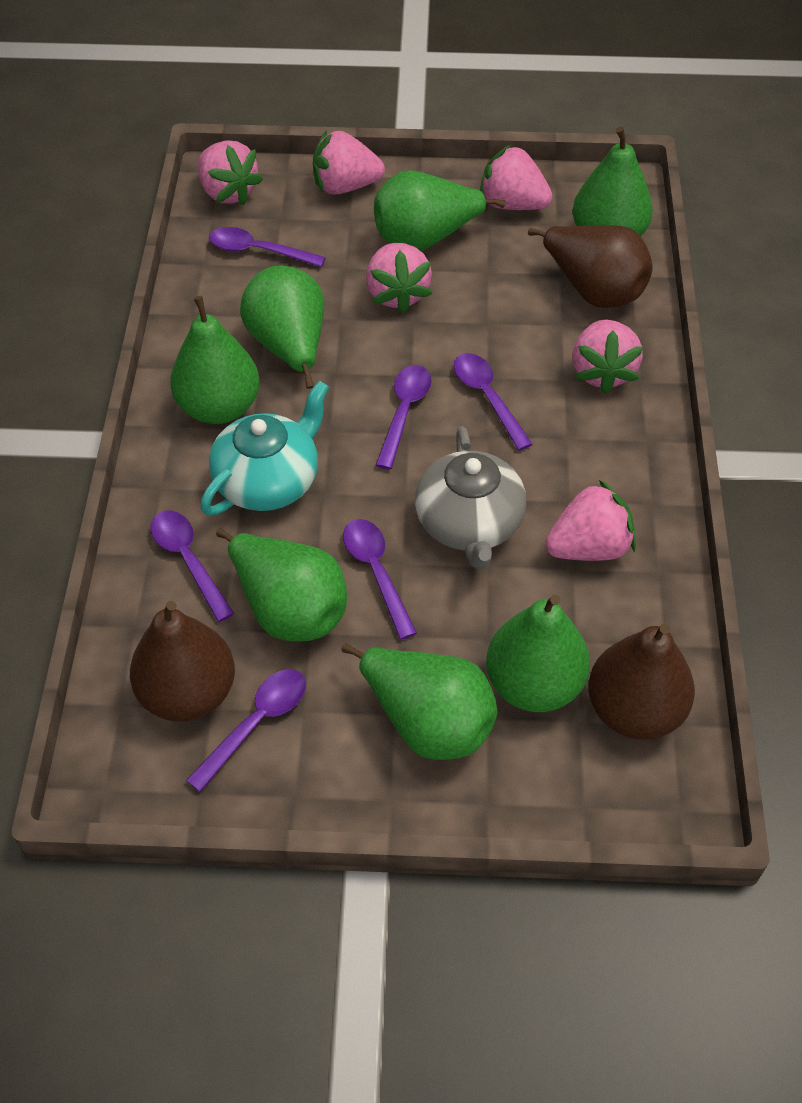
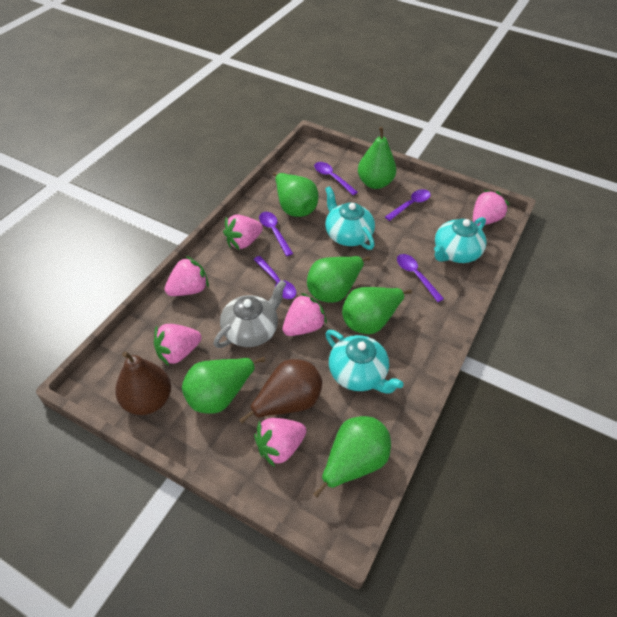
brown pear: [130,601,235,722] [528,225,653,308] [588,623,695,740] = 3 -> [115,351,171,415] [239,359,322,424] = 2
green pear: [170,296,260,424] [216,528,347,642] [240,266,324,389] [341,643,498,760] [374,170,506,251] [486,595,590,712] [573,127,653,237] = 7 -> [182,357,265,414] [273,172,319,217] [307,256,370,303] [313,416,391,498] [342,287,412,334] [358,127,396,189] = 6
purple spoon: [150,510,234,622] [186,669,306,792] [209,227,326,267] [343,519,417,640] [376,365,432,469] [454,353,533,451] = 6 -> [253,256,296,299] [259,212,293,256] [314,162,358,195] [385,189,431,221] [397,254,444,302] = 5
turquoise teapot: [201,380,329,515] = 1 -> [325,186,375,250] [325,330,403,394] [434,217,487,263] = 3

